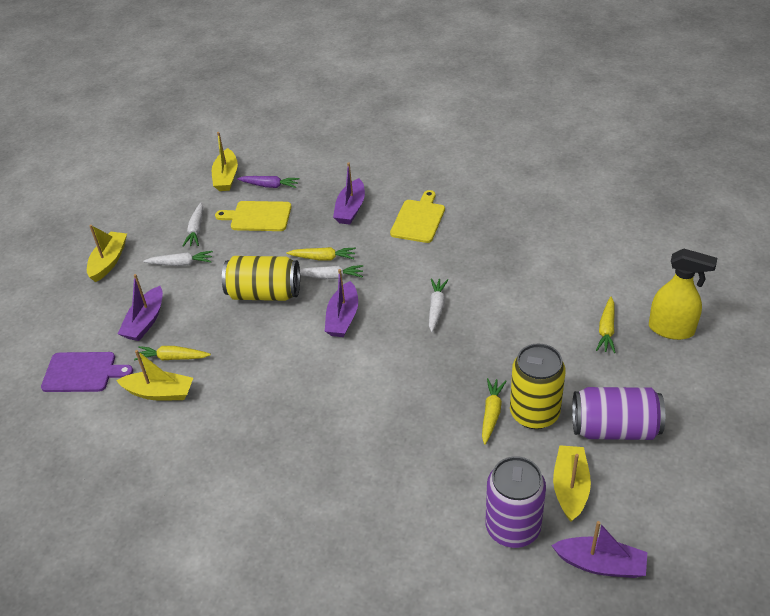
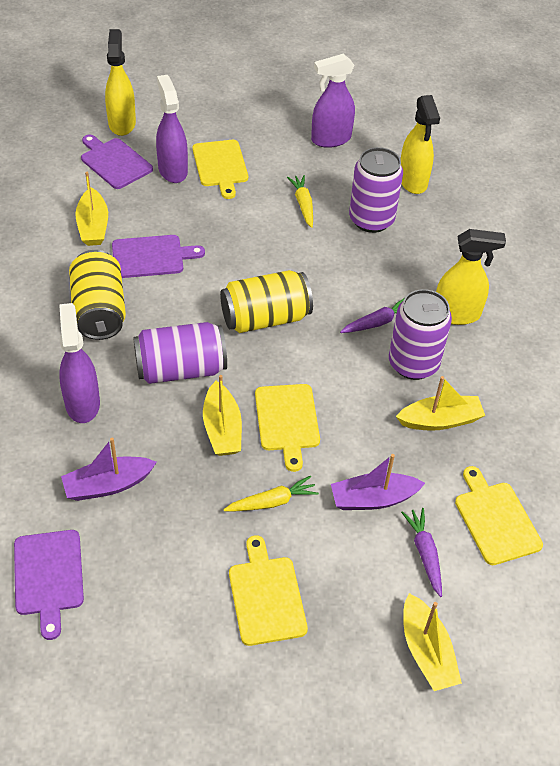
purple boat: [118,274,163,341] [325,269,358,337] [333,162,365,225] [551,521,647,578] = 4 -> [61,438,157,501] [331,454,425,510] = 2
purple can: [485,456,546,548] [572,387,665,440] = 2 -> [133,322,227,384] [349,147,403,233] [389,289,452,380] = 3
purple carrot: [237,176,300,188] = 1 -> [340,298,405,333] [401,508,442,597] = 2
purple cutting board: [41,352,133,392] = 1 -> [14,530,84,640] [81,135,153,189] [112,235,205,278] = 3
purple spray bottle: none = 0 -> [59,303,100,423] [156,75,188,183] [311,54,355,148] = 3
white carrot: [143,251,213,266] [183,203,203,247] [300,265,364,279] [429,278,448,332] = 4 -> none = 0
yellow carrot: [134,346,211,361] [286,247,356,261] [482,378,506,445] [596,297,616,353] = 4 -> [223,476,319,512] [287,175,313,228] = 2
yellow cutting board: [215,201,292,231] [390,190,445,243] = 2 -> [192,140,248,199] [229,535,308,646] [255,384,320,472] [455,466,543,565] = 4
yellow spray bottle: [649,249,717,340] = 1 -> [105,29,136,136] [401,95,440,194] [436,229,506,325] = 3

